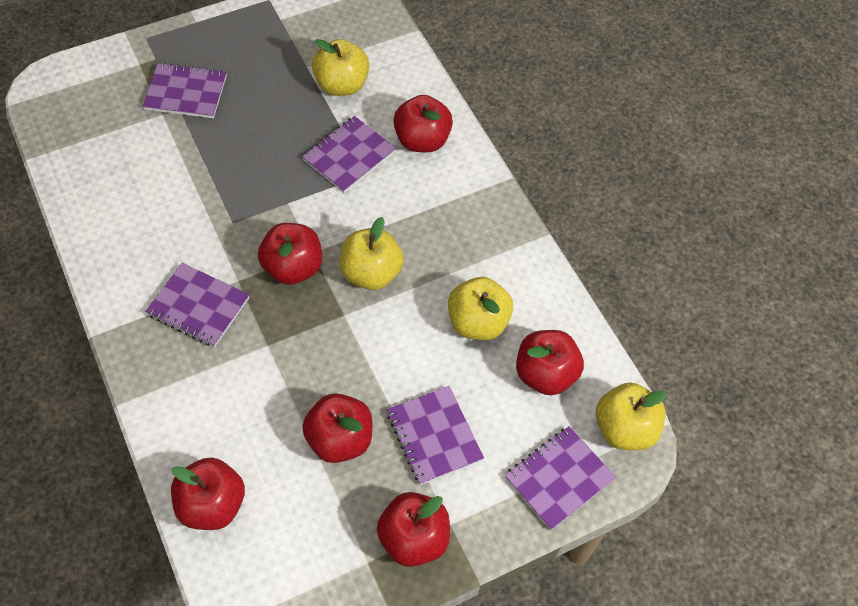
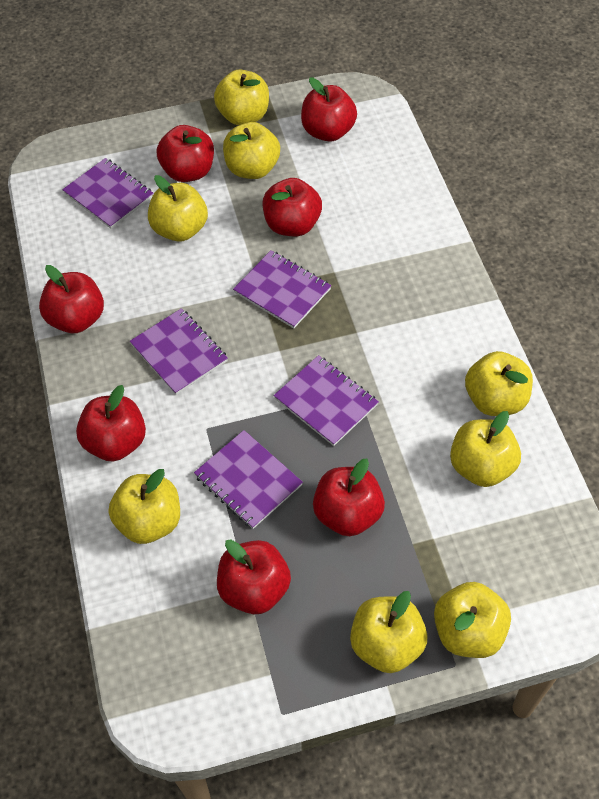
red apple: [171,458,245,530] [258,223,322,285] [302,393,372,463] [377,492,450,567] [393,95,453,152] [516,330,584,395] = 6 -> [39,265,104,333] [76,385,146,462] [157,125,214,182] [217,540,291,614] [263,178,322,236] [301,77,357,142] [313,458,385,536] = 7
yellow apple: [312,39,369,96] [340,217,404,290] [448,277,513,340] [596,383,667,450] = 4 -> [109,469,180,544] [148,175,208,241] [214,70,269,125] [223,122,280,179] [350,591,427,673] [434,582,511,658] [450,411,521,487] [465,351,533,416] = 8

